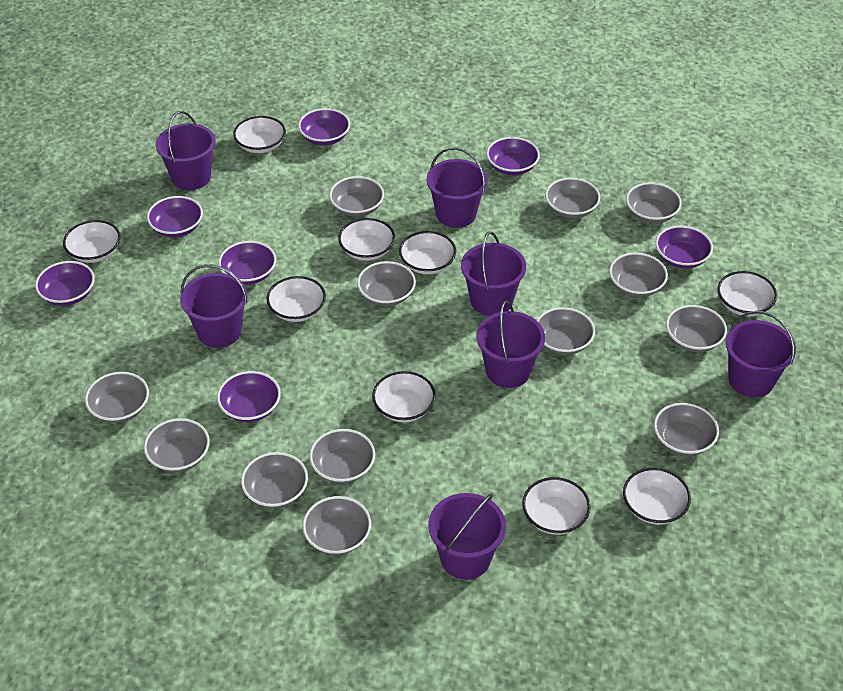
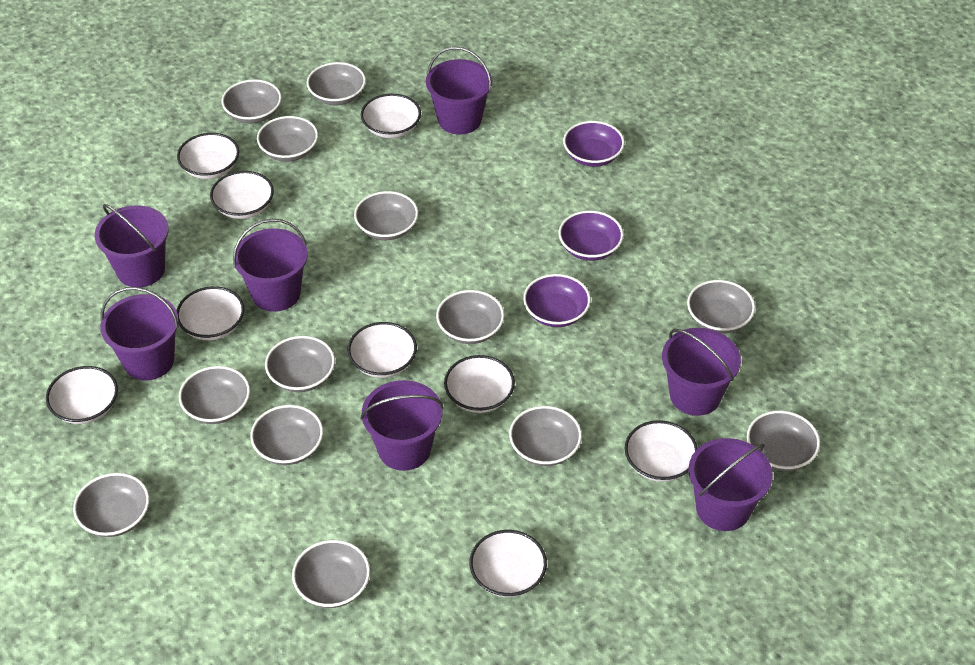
purple bowl: [35,261,95,306] [147,196,203,237] [217,371,281,422] [218,241,276,285] [298,108,350,145] [486,137,540,175] [656,226,713,269] = 7 -> [523,274,591,327] [559,211,624,261] [563,121,625,167] = 3

